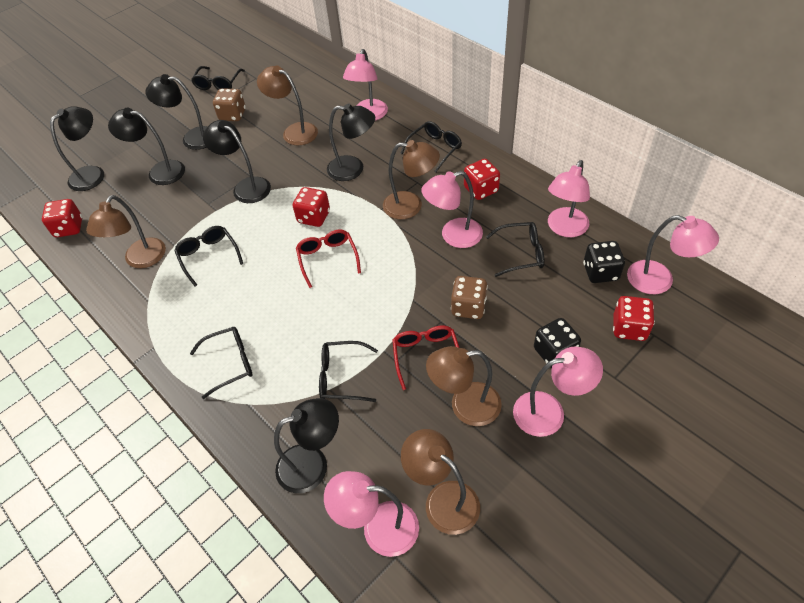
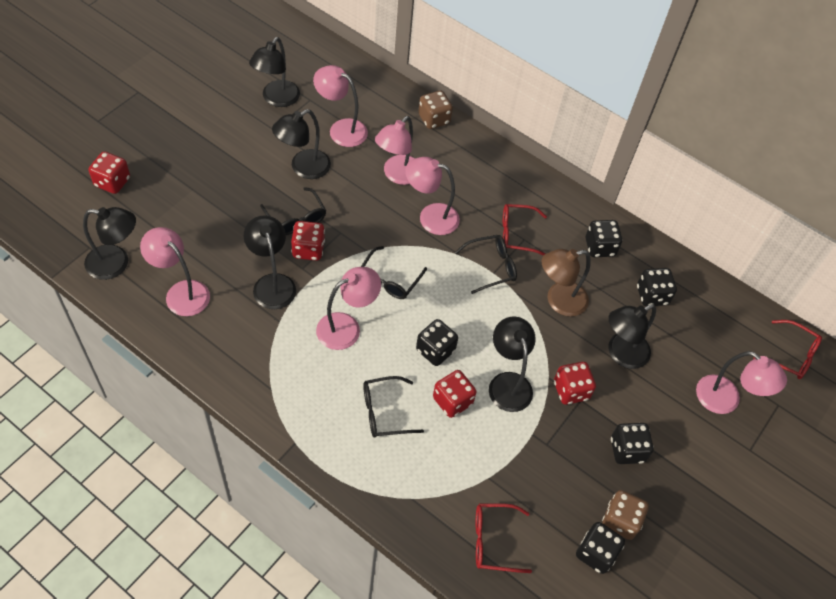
black dice: [534,318,581,368] [583,241,625,283] = 2 -> [416,319,458,366] [576,522,625,574] [586,220,623,257] [611,423,654,464] [637,268,677,306] = 5
black glasses: [174,226,243,286] [190,327,252,399] [191,66,245,90] [319,341,378,402] [400,121,462,172] [486,222,544,277] = 6 -> [260,187,326,235] [361,246,427,299] [363,376,424,438] [455,235,517,294] = 4
brown lamp: [86,195,166,268] [257,65,318,146] [383,140,440,219] [401,429,480,535] [426,346,502,426] = 5 -> [541,249,591,317] = 1
red glasses: [296,229,361,288] [392,325,460,390] = 2 -> [476,503,532,573] [503,204,547,256] [753,320,822,379] = 3

